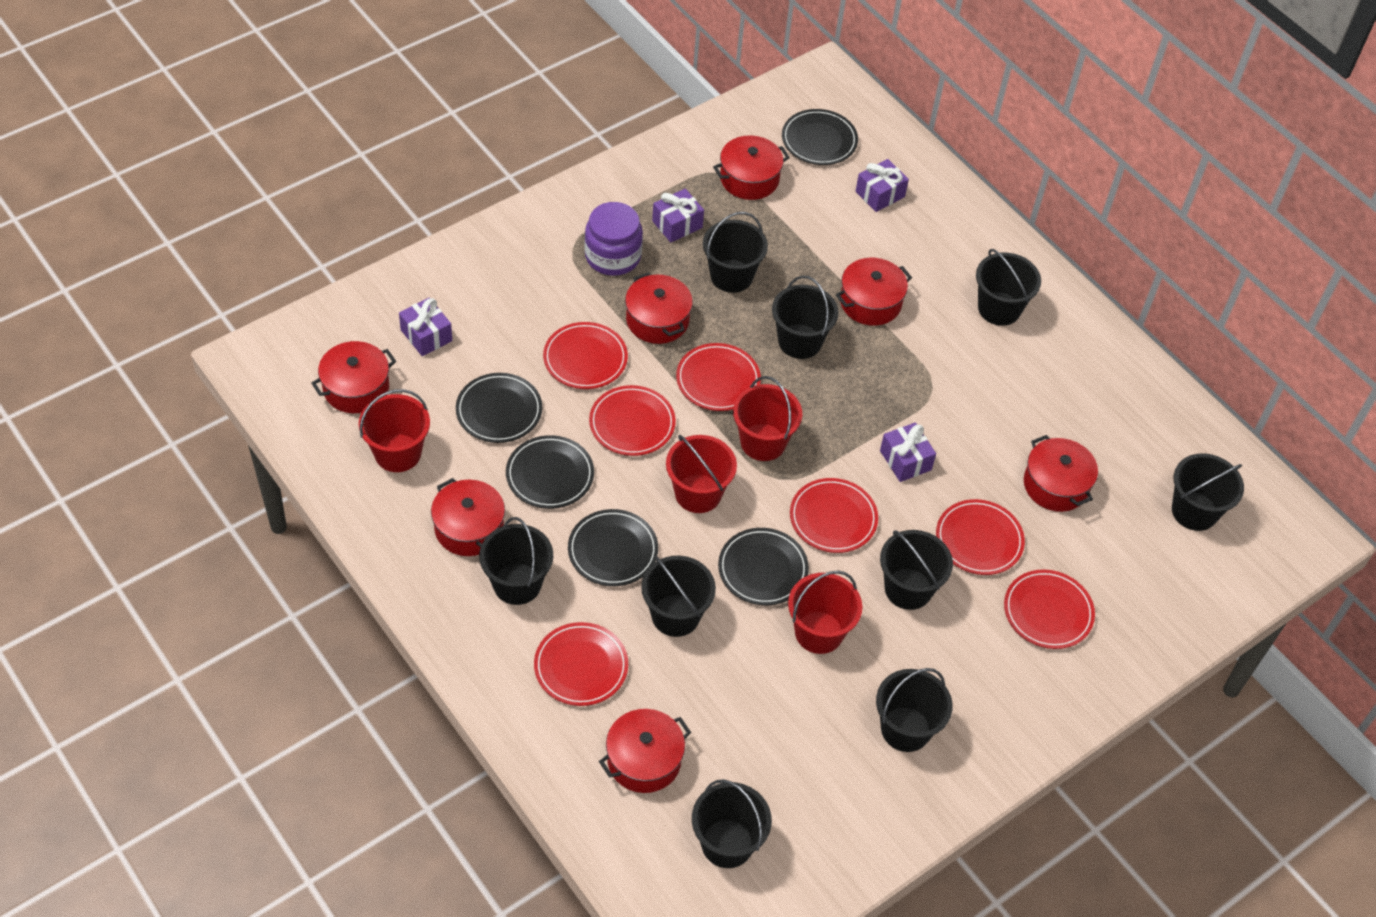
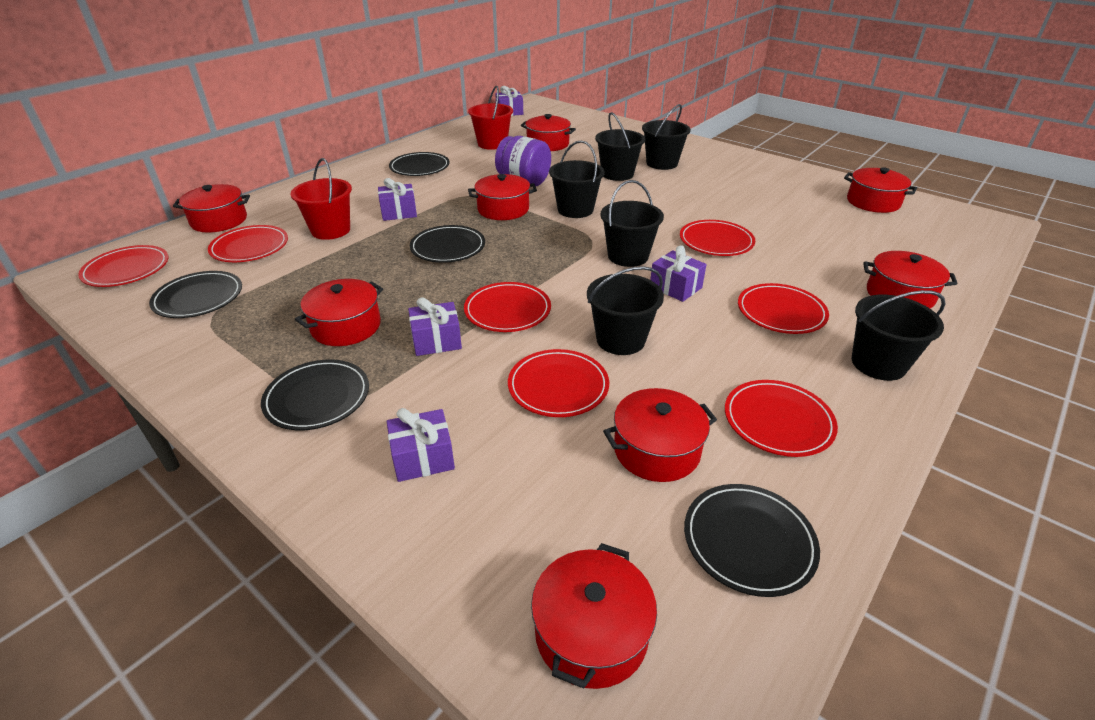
black bucket: [479,517,553,605] [641,556,716,637] [692,779,772,868] [703,212,768,293] [772,276,839,359] [876,668,953,752] [880,530,953,610] [976,249,1041,326] [1172,453,1244,531] = 9 -> [549,140,605,218] [587,266,664,355] [595,112,645,181] [600,180,664,267] [642,104,691,170] [852,290,945,381] = 6
purple gift: [399,297,452,356] [652,189,704,242] [855,159,909,212] [880,422,936,482] = 4 -> [378,178,417,221] [387,408,455,482] [408,297,462,356] [495,86,523,116] [650,245,707,302] = 5
red bucket: [359,389,430,472] [666,435,737,513] [733,376,802,461] [788,571,863,654] = 4 -> [290,158,352,240] [468,85,513,150] = 2
red pot: [311,341,396,413] [431,478,505,556] [599,709,691,793] [625,272,693,344] [713,135,790,200] [836,258,912,326] [1024,435,1098,512] = 7 -> [173,184,250,232] [295,279,383,346] [468,174,537,220] [521,114,576,151] [531,543,657,689] [603,388,717,482] [844,167,917,213] [863,251,958,309] = 8

